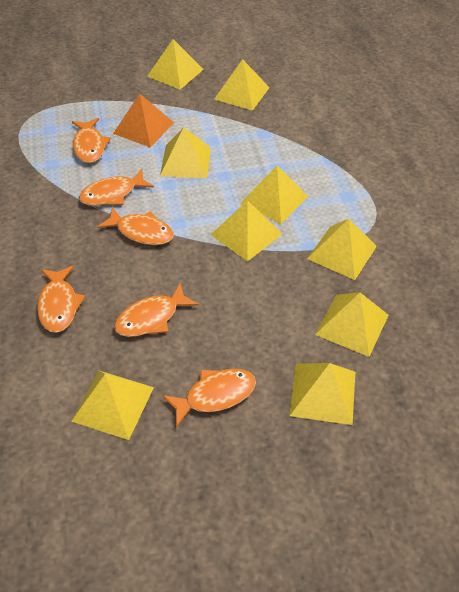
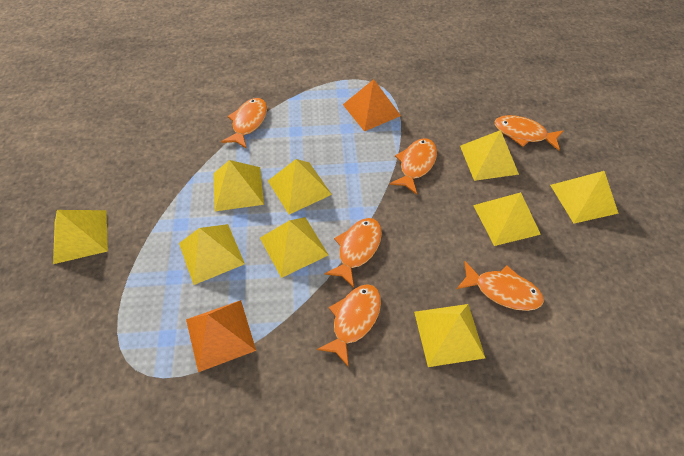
orange pyramid: [113,94,174,147] = 1 -> [186,300,256,372] [343,79,401,132] = 2

